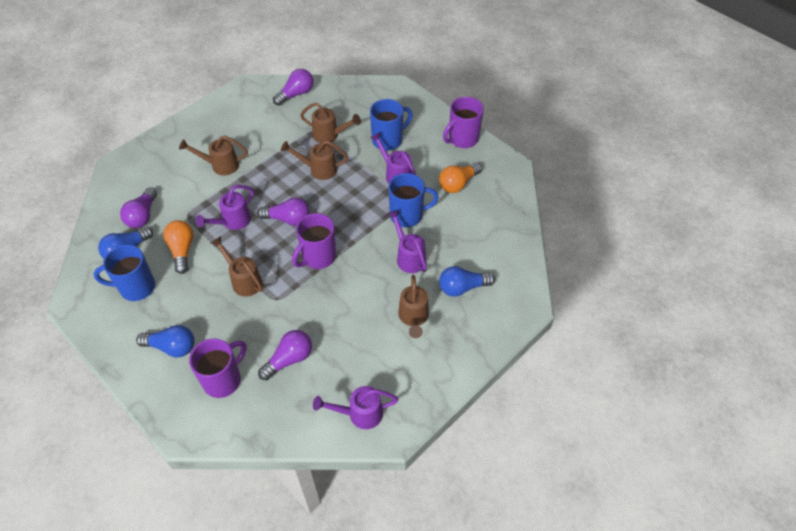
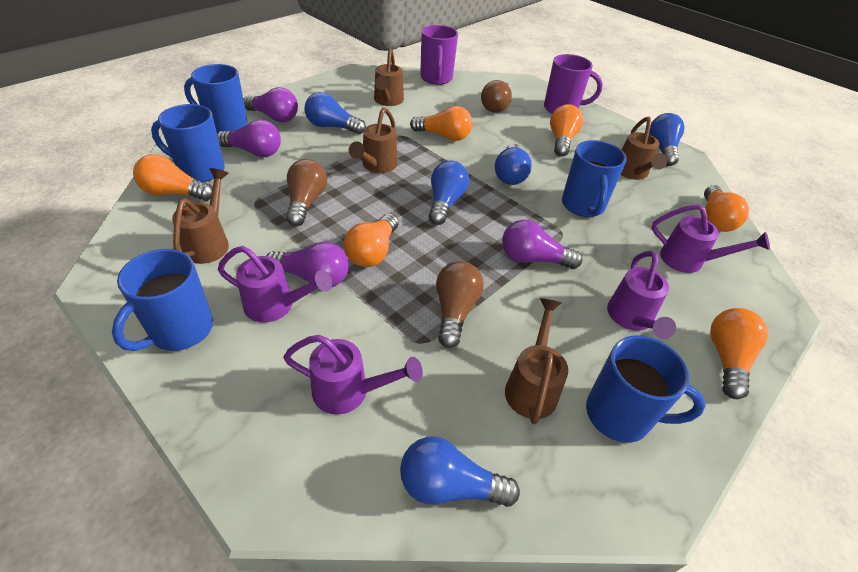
blue light bulb: [98,226,153,259] [136,325,195,357] [439,266,495,297] = 3 -> [304,92,366,134] [400,436,520,507] [429,161,469,225] [495,143,532,185] [649,113,685,166] = 5
blue mug: [94,245,155,301] [370,99,413,151] [388,173,439,227] = 3 -> [112,249,213,351] [151,104,225,182] [184,64,248,133] [562,140,627,217] [586,335,705,443] = 5
brown light bulb: none = 0 -> [286,159,327,226] [436,261,484,348] [481,80,512,113] = 3
orange light bulb: [163,220,194,274] [439,162,482,193] = 2 -> [133,154,213,201] [344,213,399,267] [410,106,473,141] [550,104,583,157] [704,185,749,232] [710,308,768,399] = 6
purple mug: [189,339,247,398] [292,213,336,269] [443,97,484,148] = 3 -> [420,25,458,85] [544,54,603,114] = 2

